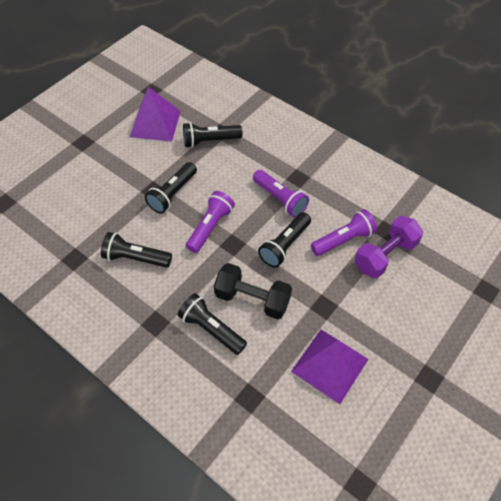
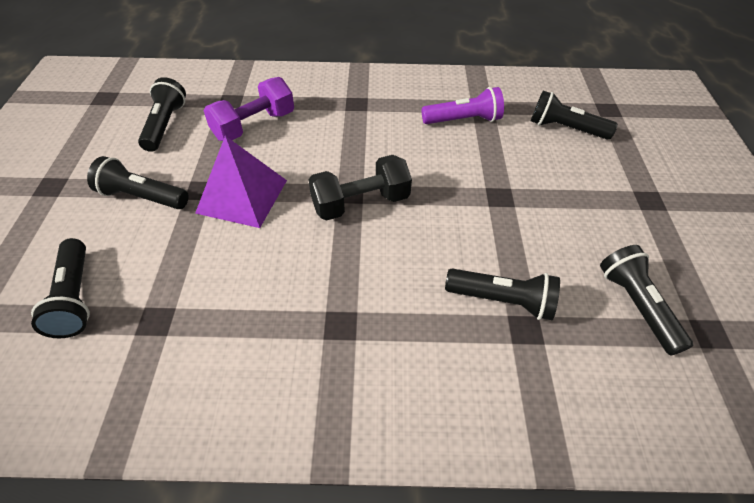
black flashlight: [101,232,172,268] [145,162,197,213] [178,293,247,355] [183,122,243,148] [258,212,311,268] = 5 -> [31,238,90,338] [87,156,189,209] [138,77,186,152] [445,268,560,320] [531,91,618,140] [600,245,693,356] = 6
purple flashlight: [186,191,235,253] [253,170,309,217] [311,209,377,256] = 3 -> [422,87,504,124] = 1
purple pyramid: [130,87,181,142] [291,330,369,404] = 2 -> [195,136,287,228] = 1

